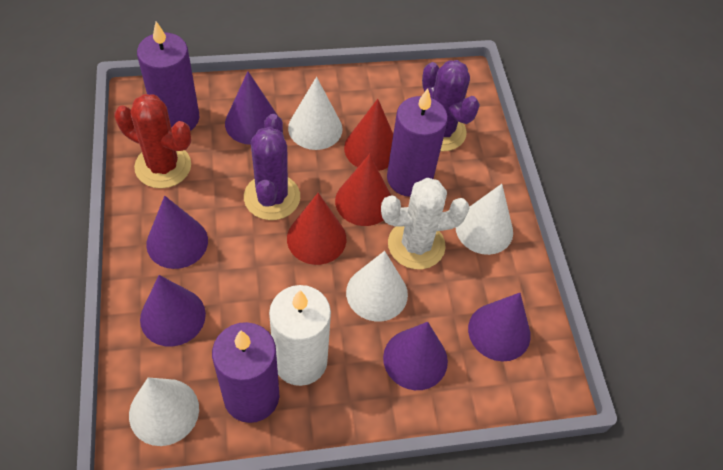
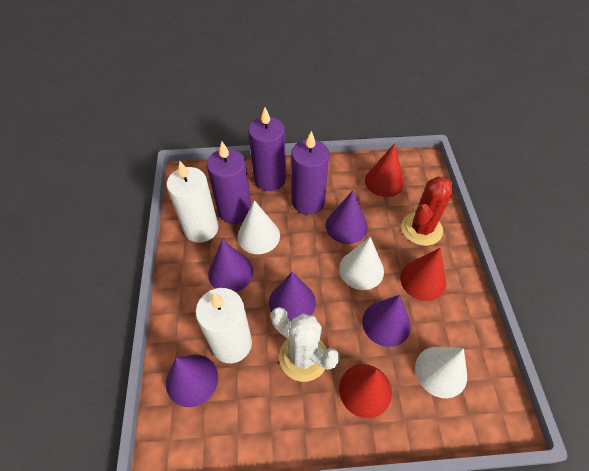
purple cactus: [244,114,300,220] [422,60,480,151] = 2 -> none = 0
white candle: [269,285,331,386] = 1 -> [166,161,219,243] [195,288,252,363] = 2
white cone: [129,378,199,446] [288,77,343,150] [346,251,408,321] [456,184,513,255] = 4 -> [238,200,280,254] [339,237,384,290] [415,347,467,398] = 3

